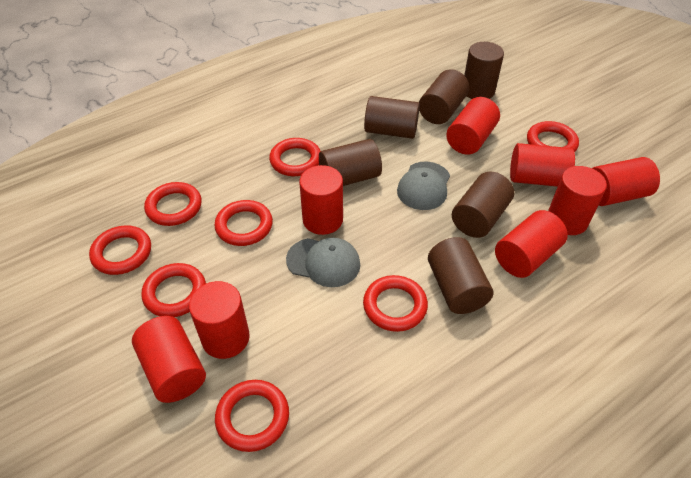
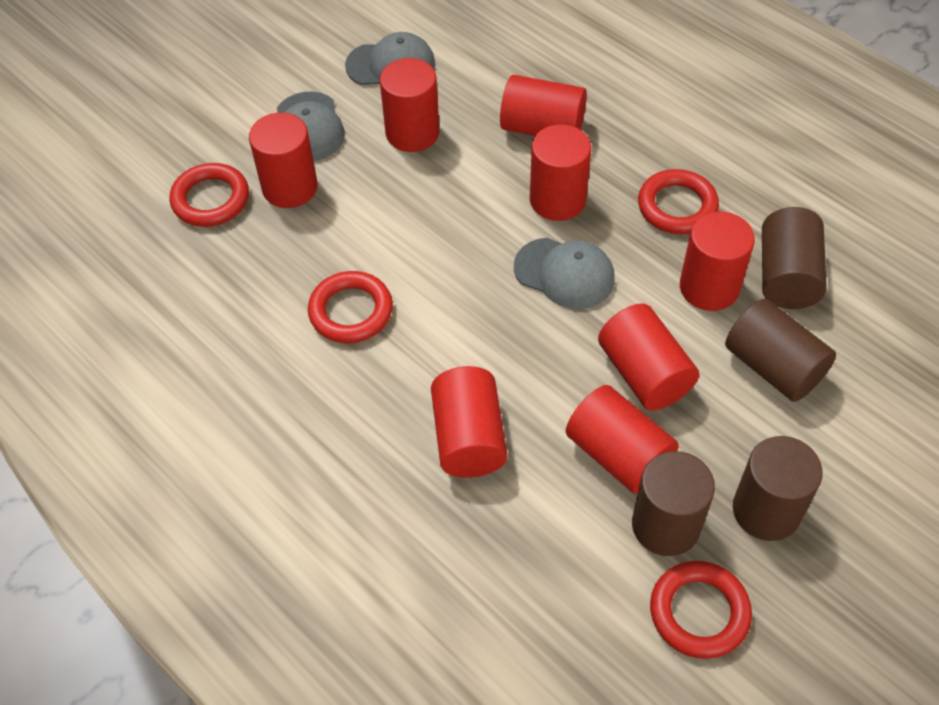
brown cylinder: [319,139,382,186] [364,96,420,139] [419,69,469,124] [428,237,494,314] [452,172,514,238] [464,42,504,99] = 6 -> [632,451,715,556] [725,299,836,402] [733,436,823,541] [762,207,827,309] = 4
grey cap: [286,238,360,287] [397,162,450,210] = 2 -> [277,92,345,161] [345,32,436,85] [514,238,615,309] = 3
red ring: [89,225,151,275] [141,263,206,317] [144,182,202,226] [214,200,273,246] [215,380,289,452] [269,138,320,176] [363,275,428,332] [527,121,579,152] = 8 -> [170,163,249,227] [308,271,393,343] [638,169,719,234] [650,561,752,659] = 4

